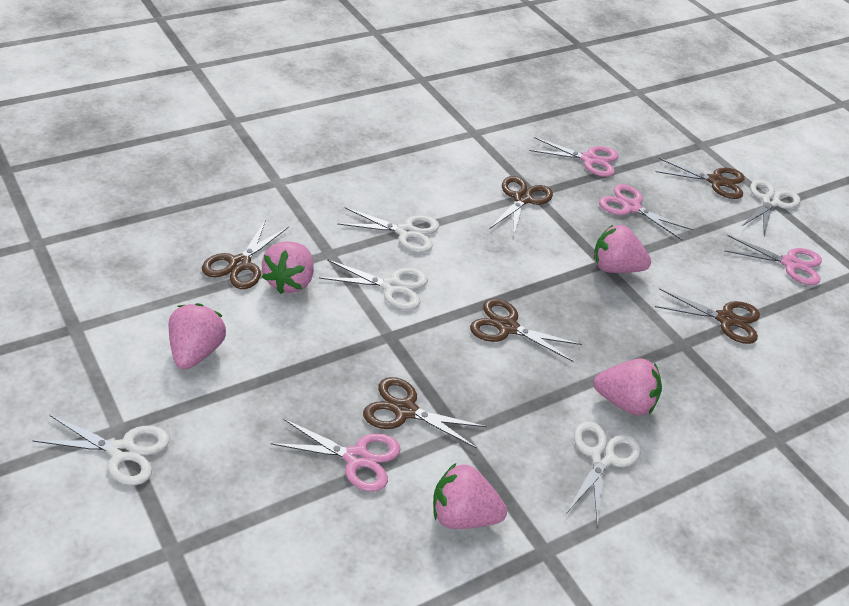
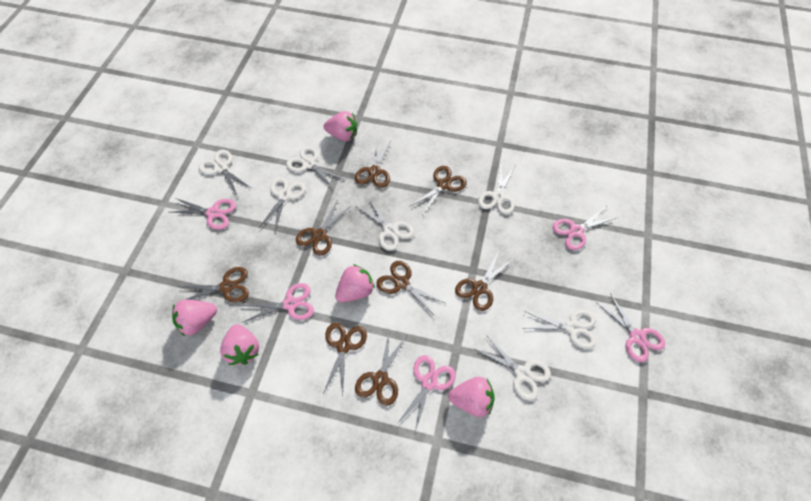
brown scissors: [202,220,289,289] [363,377,487,449] [470,298,582,362] [490,176,553,237] [655,288,760,344] [656,158,745,199] = 6 -> [177,267,249,303] [296,199,352,256] [323,323,367,396] [355,138,392,188] [355,333,406,406] [376,261,445,316] [411,166,467,215] [455,251,514,311] = 8
pink scissors: [271,419,401,492] [529,137,618,177] [599,184,693,240] [724,235,822,285] = 4 -> [172,198,236,230] [240,283,314,323] [396,355,456,432] [552,208,616,250] [596,293,665,362] = 5
white scissors: [32,415,170,485] [319,259,428,310] [337,207,440,253] [566,421,641,527] [741,180,800,236] = 5 -> [198,150,251,195] [259,177,306,233] [286,146,345,190] [355,198,414,251] [475,335,551,401] [478,162,516,215] [523,310,596,349] = 7

